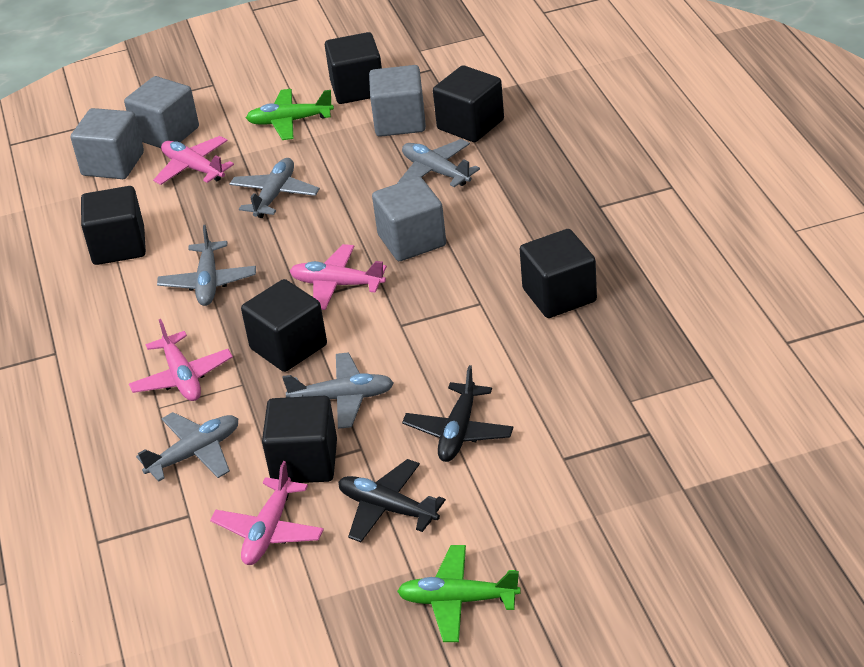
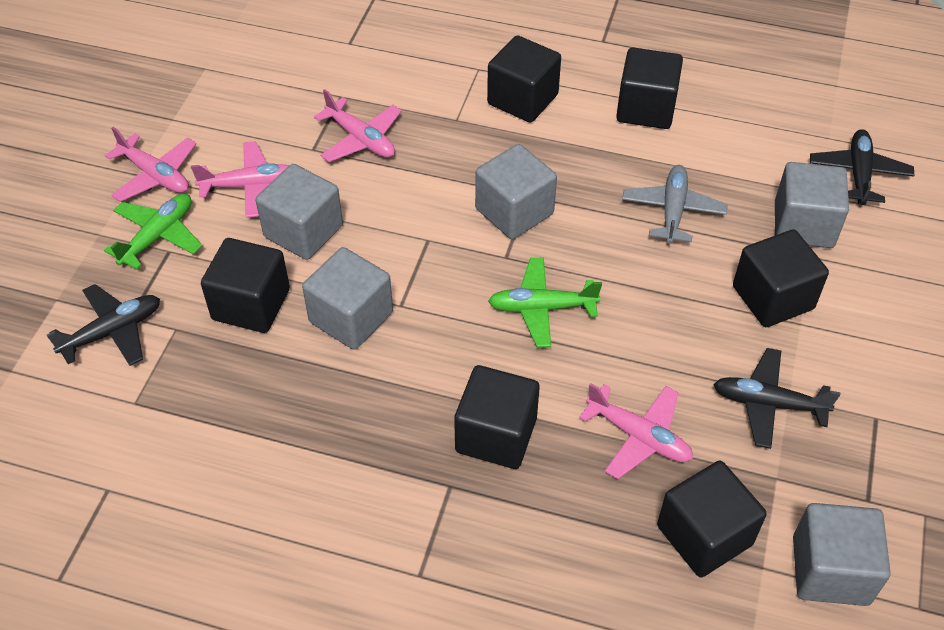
black plane: [338,459,446,542] [402,365,514,462] = 2 -> [47,284,160,366] [714,348,841,449] [810,129,914,205] = 3
grey cube: [71,108,144,179] [124,76,199,148] [369,65,426,137] [372,177,446,261] = 4 -> [256,164,343,260] [302,247,393,350] [475,144,557,239] [775,162,849,248] [793,503,891,606] = 5
grey plane: [136,412,238,482] [157,225,256,306] [230,158,320,218] [282,352,394,429] [397,139,480,187] = 5 -> [622,165,728,244] = 1

